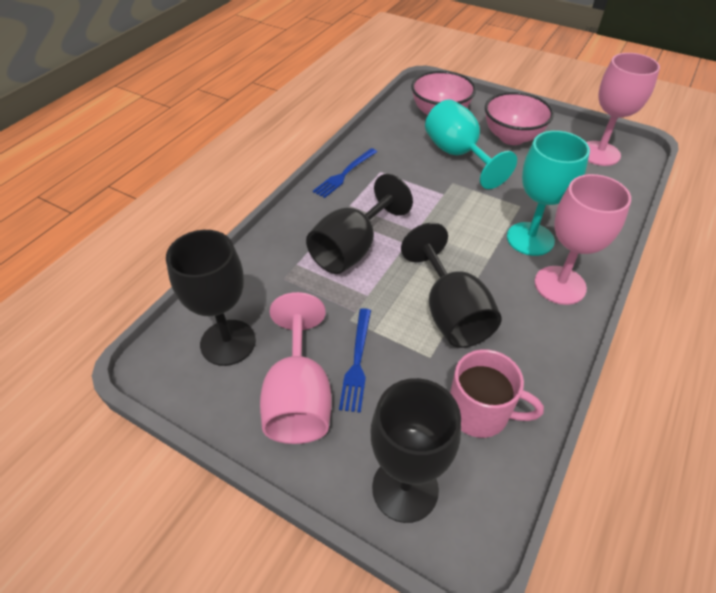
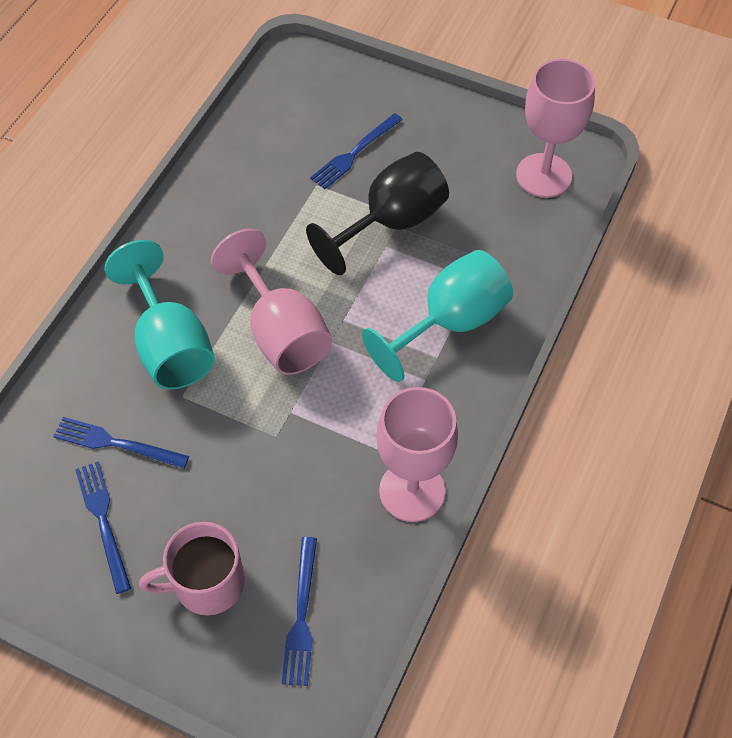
black goblet: [166,230,256,366] [306,174,413,274] [371,378,461,523] [401,223,502,348] = 4 -> [306,152,449,275] = 1
blue fork: [313,148,377,198] [339,308,371,413] = 2 -> [53,417,189,469] [75,462,131,594] [281,537,317,686] [310,113,403,189] = 4
pink bowl: [411,71,476,115] [485,92,554,145] = 2 -> none = 0

